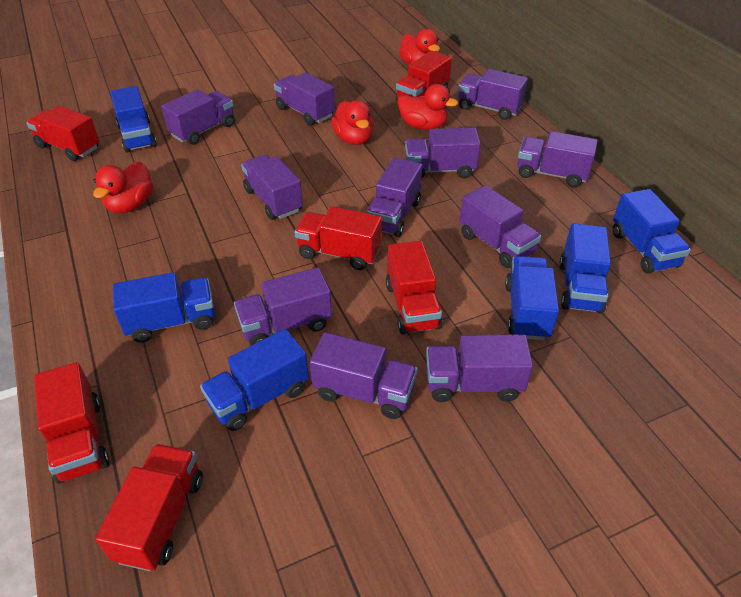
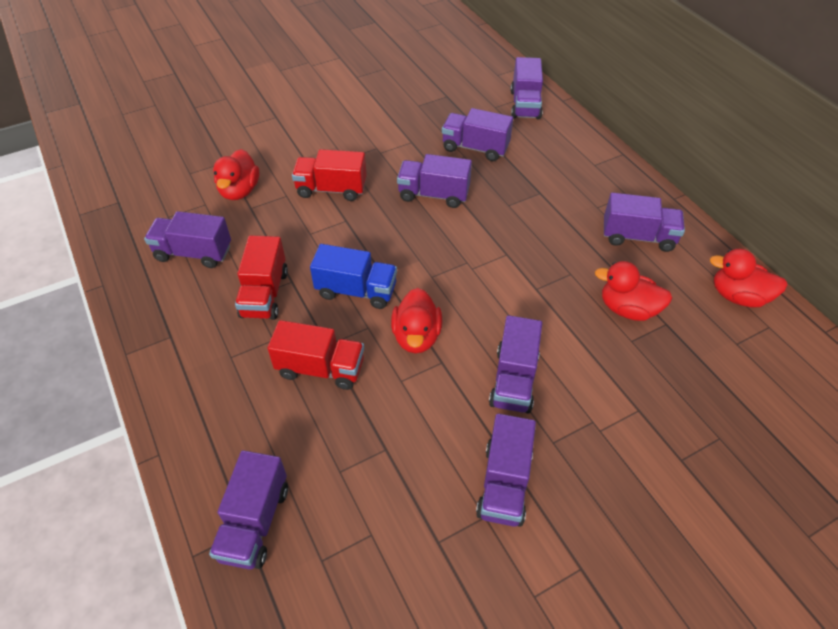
blue truck: [110,86,157,153] [113,272,215,343] [200,329,309,431] [505,256,559,340] [559,223,611,314] [613,189,691,274] = 6 -> [310,244,397,309] = 1
purple truck: [162,89,234,145] [234,267,332,346] [241,155,303,220] [274,72,335,126] [310,332,417,419] [367,158,422,237] [405,128,481,179] [426,335,533,402] [458,69,528,120] [459,185,541,268] [517,131,598,187] = 11 -> [144,211,231,268] [209,450,288,569] [397,154,472,208] [442,108,513,161] [476,414,536,527] [489,315,542,414] [510,57,543,120] [604,192,685,252] = 8
red truck: [26,106,99,161] [34,362,109,484] [95,444,203,571] [295,206,382,270] [386,241,442,334] [396,51,452,101] = 6 -> [235,235,288,320] [267,320,364,390] [292,149,366,201] = 3

